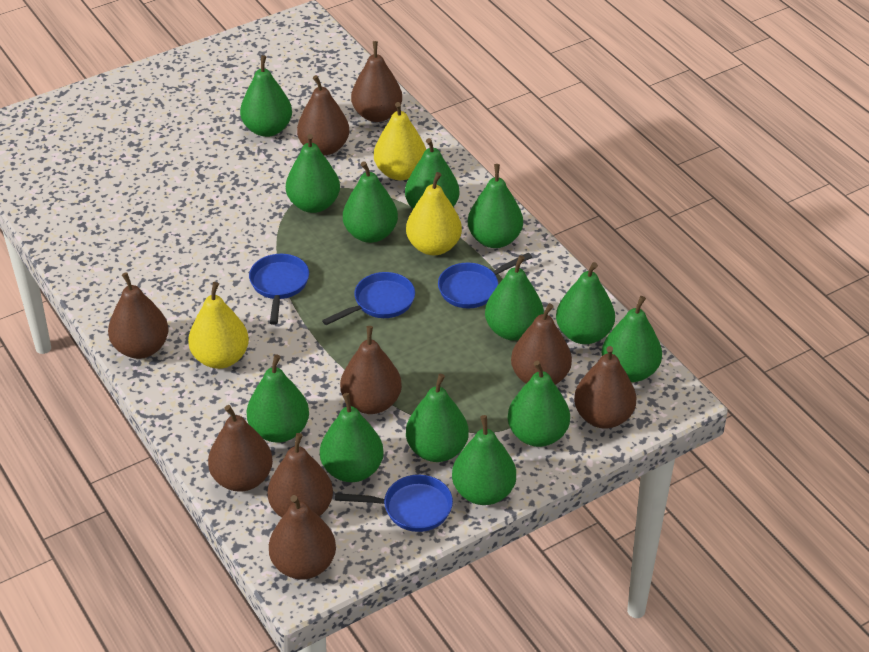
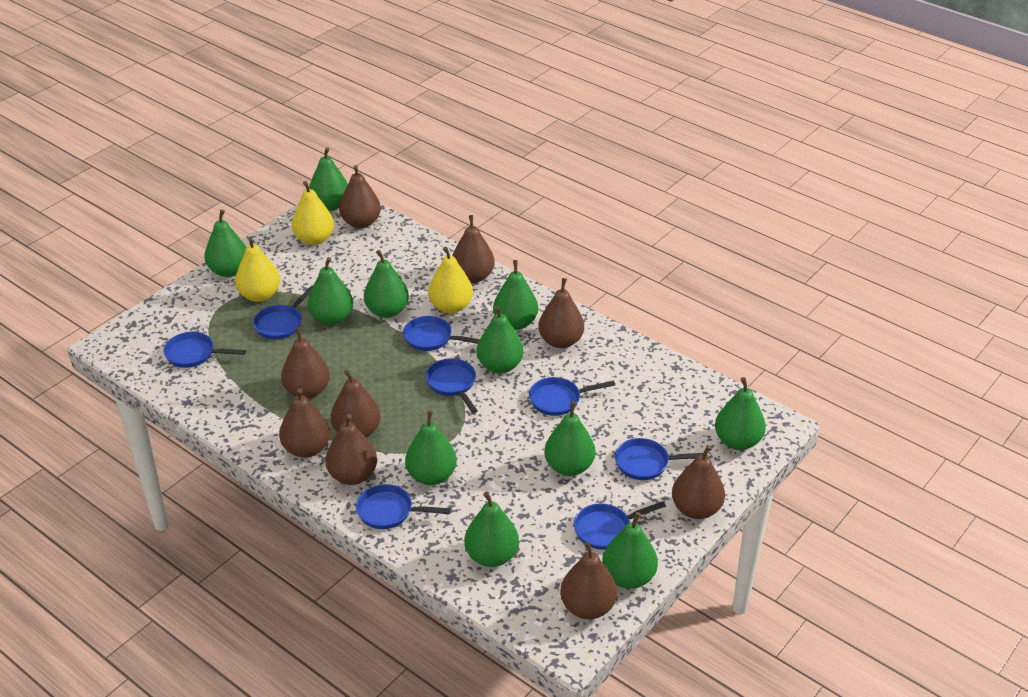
blue pan: [249,254,309,325] [322,272,415,325] [335,475,453,532] [438,253,532,309] = 4 -> [163,332,246,368] [253,285,313,339] [356,484,451,529] [403,316,480,351] [426,358,478,413] [529,377,615,416] [574,501,666,550] [615,438,708,480] = 8
green pear: [240,55,292,137] [246,354,309,443] [286,134,340,213] [320,393,384,482] [343,161,398,243] [405,138,459,209] [406,374,469,462] [452,415,516,505] [468,164,523,248] [485,255,544,341] [508,360,570,447] [556,262,615,344] [601,296,662,382] = 13 -> [204,210,246,277] [308,257,353,325] [309,147,348,211] [364,250,409,318] [405,410,457,485] [464,492,519,567] [477,306,524,373] [493,260,538,330] [544,401,595,476] [602,512,658,589] [715,377,766,450] = 11

